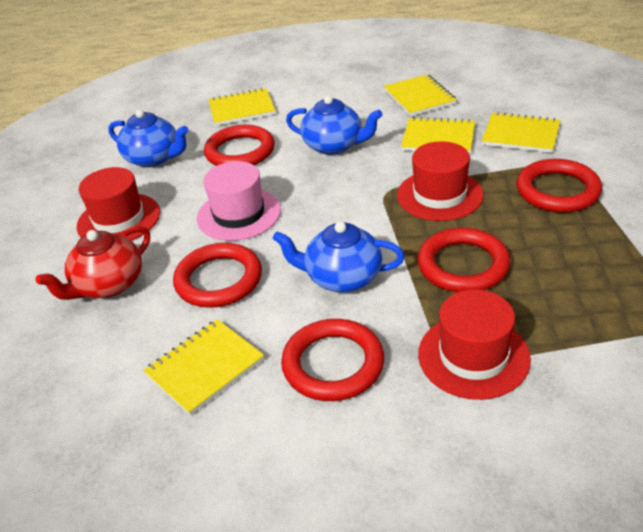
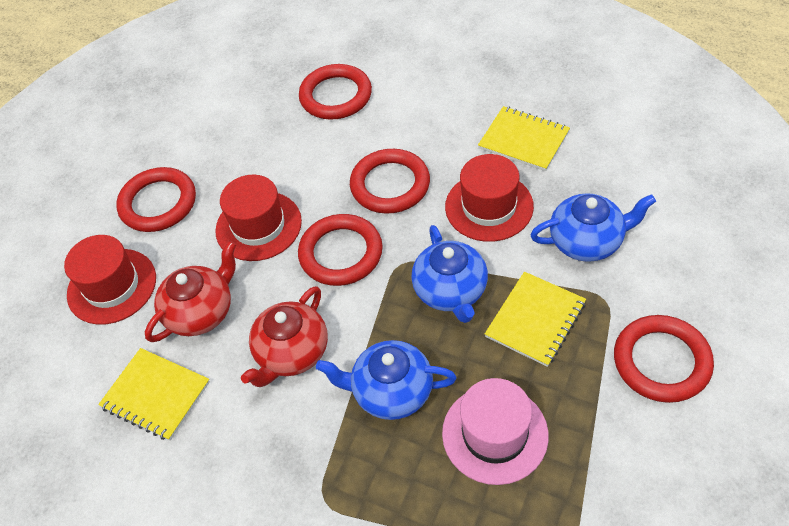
red teapot: [36,226,150,300] = 1 -> [145,241,236,342] [241,286,328,387] = 2
yellow notebook: [143,319,264,415] [208,88,275,126] [383,75,457,116] [401,117,475,154] [482,112,560,153] = 5 -> [98,348,210,441] [478,106,570,171] [485,272,586,367] = 3

